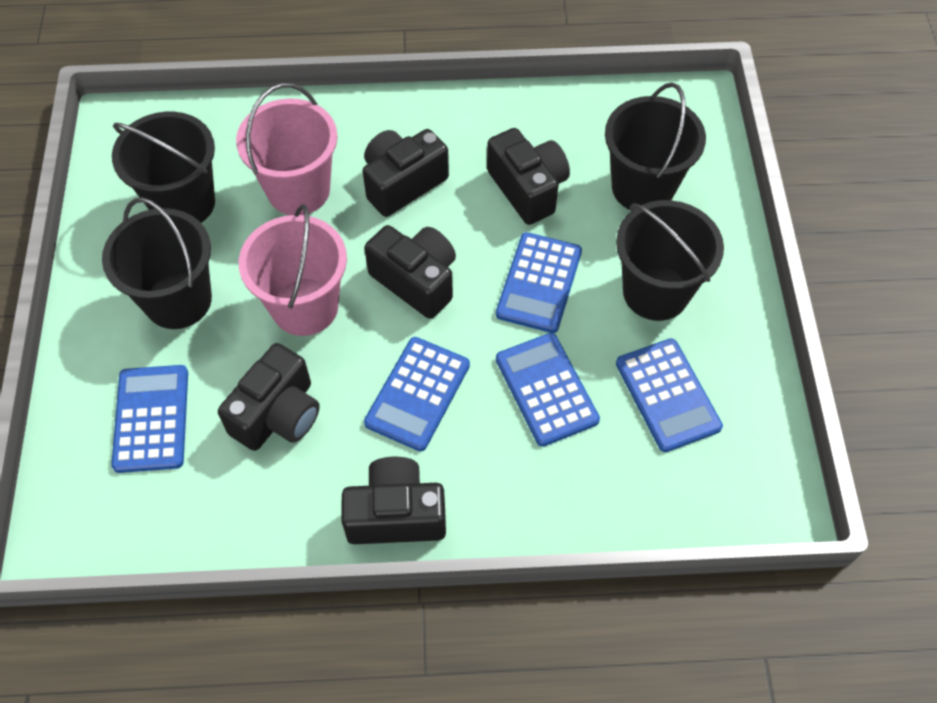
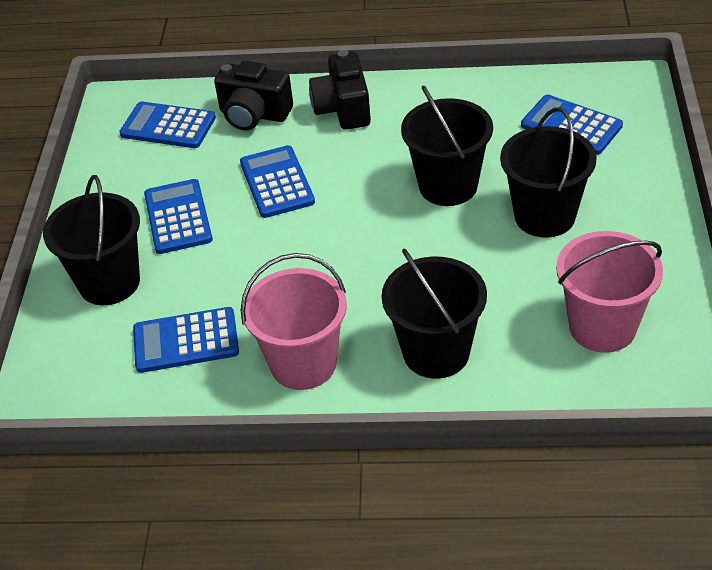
black camera: [218,343,320,451] [341,457,446,544] [363,129,449,217] [364,225,456,319] [487,128,570,225] = 5 -> [214,61,293,131] [309,50,371,130] = 2

